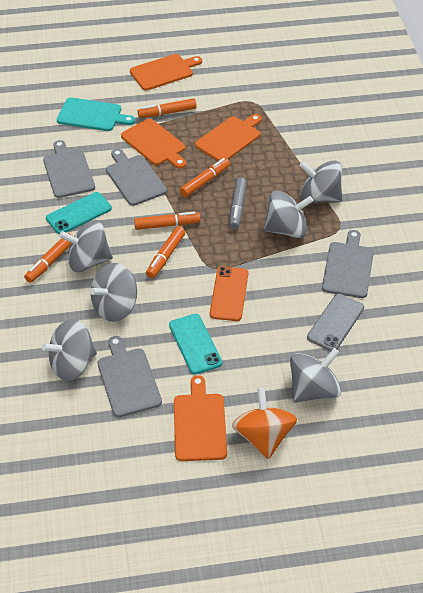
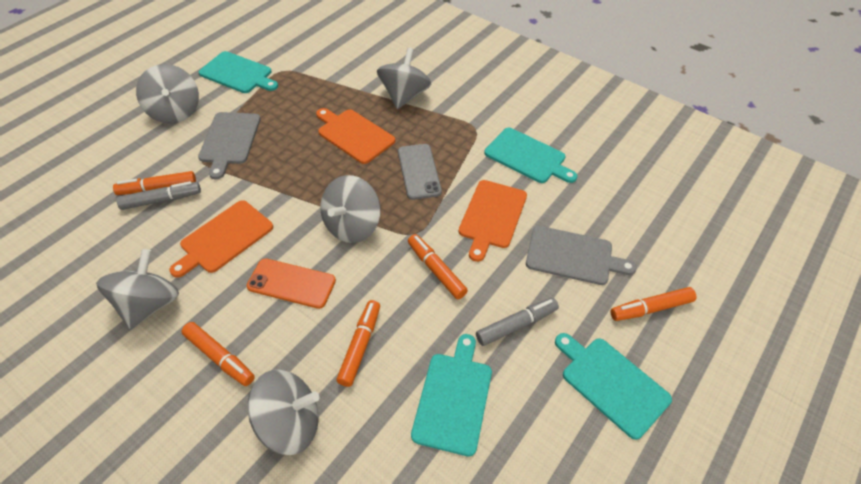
grey cutting board: [43,140,95,198] [97,336,162,417] [106,149,167,206] [322,230,374,298] = 4 -> [198,112,261,179] [526,226,637,285] = 2
grey marker: [229,178,247,229] = 1 -> [116,181,201,210] [476,298,559,346] = 2
grey spinning top: [42,319,97,381] [59,220,113,272] [90,263,137,322] [264,190,313,238] [290,348,341,403] [299,160,342,204] = 6 -> [96,249,179,330] [136,64,199,124] [248,370,319,455] [321,175,381,243] [377,47,431,109] = 5
orange cutting board: [121,118,186,169] [130,54,202,91] [174,375,227,461] [195,114,262,161] = 4 -> [170,200,273,278] [316,108,395,164] [459,180,527,262] = 3
orange spinning top: [232,388,297,459] = 1 -> none = 0
turquoise cutting board: [57,97,135,131] = 1 -> [199,51,278,93] [411,334,492,457] [484,128,577,183] [555,333,672,440] = 4
turquoise phone: [46,192,112,234] [169,314,222,374] = 2 -> none = 0

